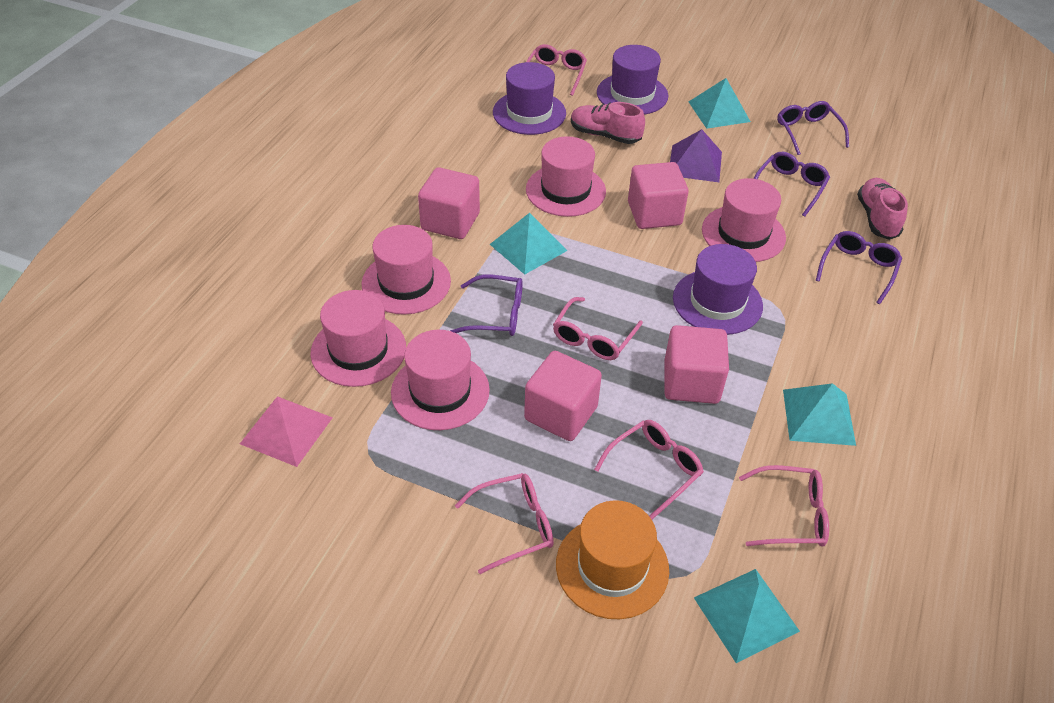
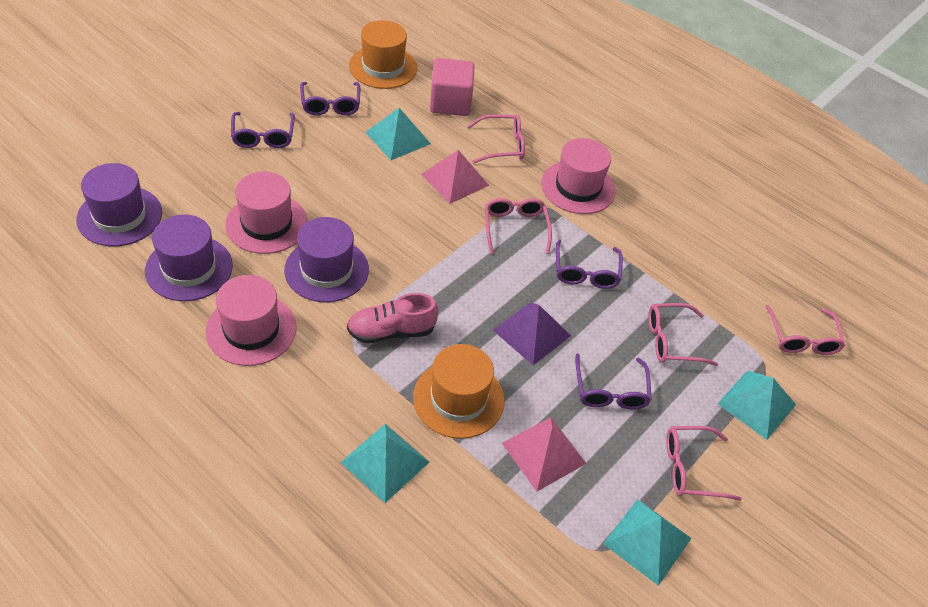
orange hat: [556,500,669,619] = 1 -> [349,20,417,89] [413,344,504,439] = 2
pink cube: [418,167,480,239] [524,351,602,441] [628,162,688,229] [664,325,729,404] = 4 -> [430,58,474,116] = 1
pink hat: [310,290,406,387] [361,225,451,315] [391,330,490,430] [526,136,606,217] [702,178,786,262] = 5 -> [206,275,296,366] [225,171,308,254] [541,138,616,214] = 3
pink pyramid: [240,396,333,467] = 1 -> [421,150,489,204] [502,417,587,491] = 2
pink shoe: [571,102,645,144] [857,178,908,240] = 2 -> [347,293,438,343] = 1

